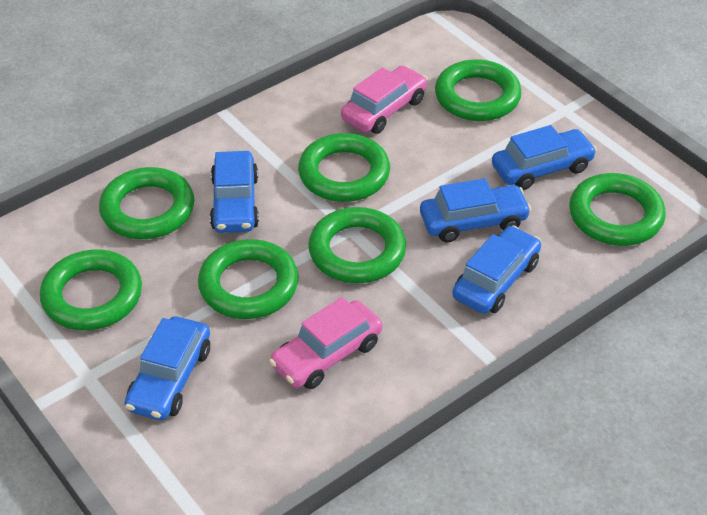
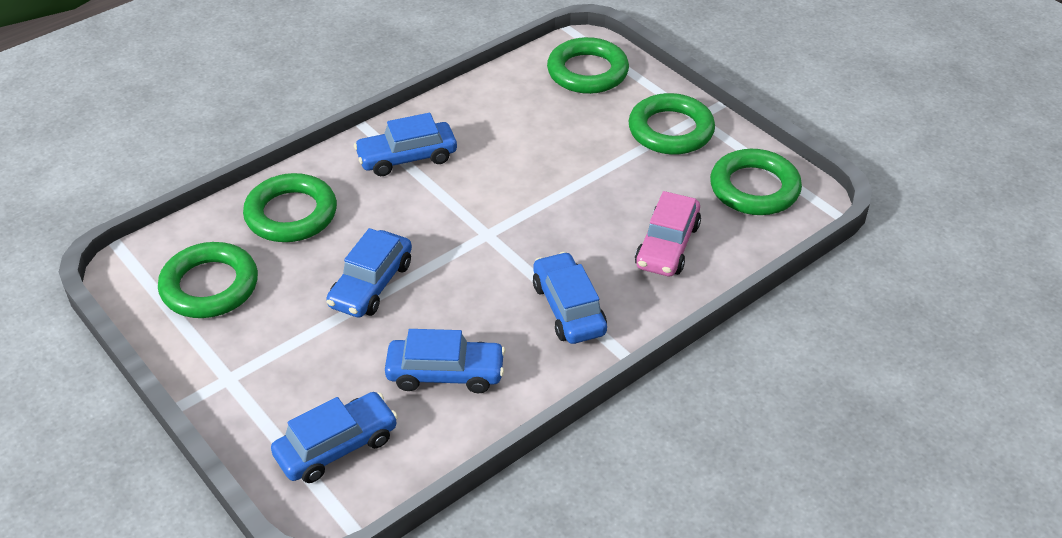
green ring: [40,249,142,330] [99,167,194,239] [198,239,299,319] [298,133,390,202] [308,207,406,283] [435,59,522,121] [569,173,666,246] = 7 -> [158,242,258,318] [243,173,337,242] [547,37,629,94] [629,93,715,155] [710,149,802,215] = 5
pink car: [269,297,383,389] [341,66,427,134] = 2 -> [635,191,701,276] = 1

